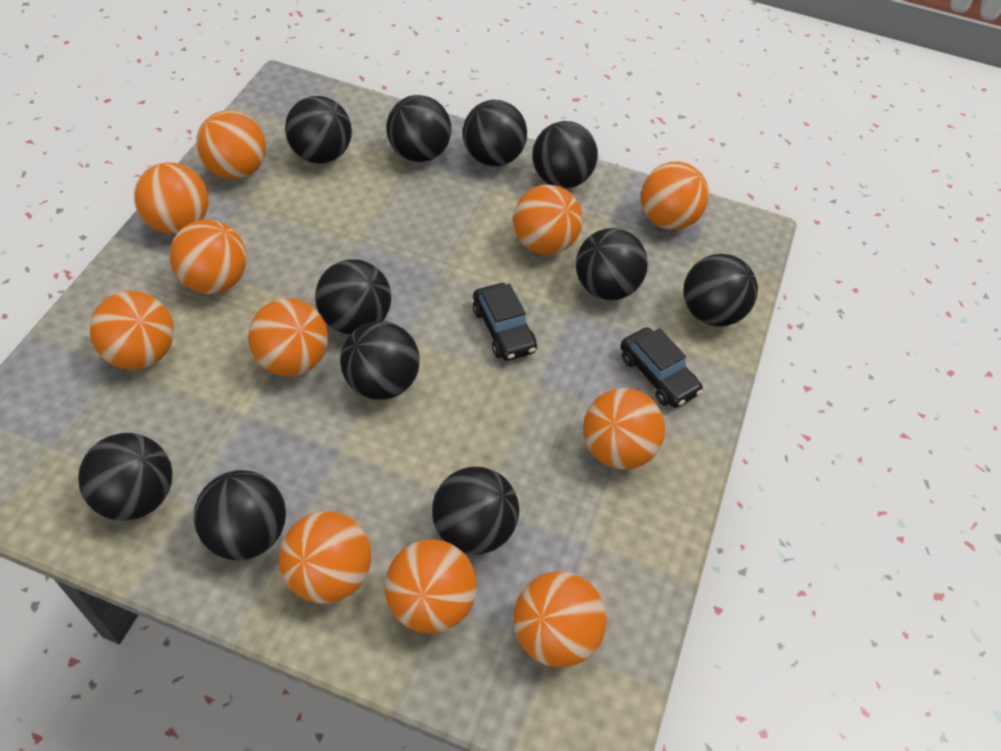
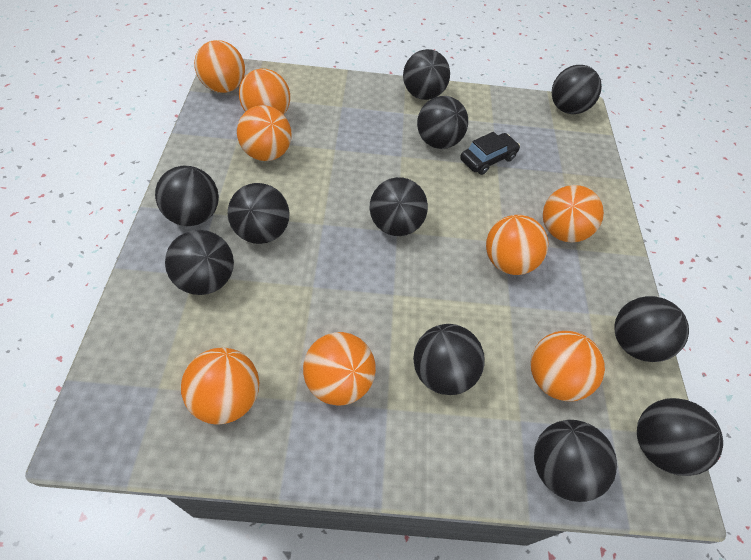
black car: [473,283,537,361] [620,327,703,408] = 2 -> [460,132,520,175] = 1
orange ball: [90,291,174,370] [134,162,208,234] [170,220,247,294] [196,111,266,180] [248,298,328,376] [279,511,371,604] [385,539,477,634] [513,185,583,255] [513,571,606,668] [583,388,665,470] [641,162,709,230] = 11 -> [181,348,259,424] [194,40,245,93] [237,105,292,161] [239,69,290,114] [303,332,376,406] [486,215,548,275] [531,331,605,401] [543,185,604,243] = 8

